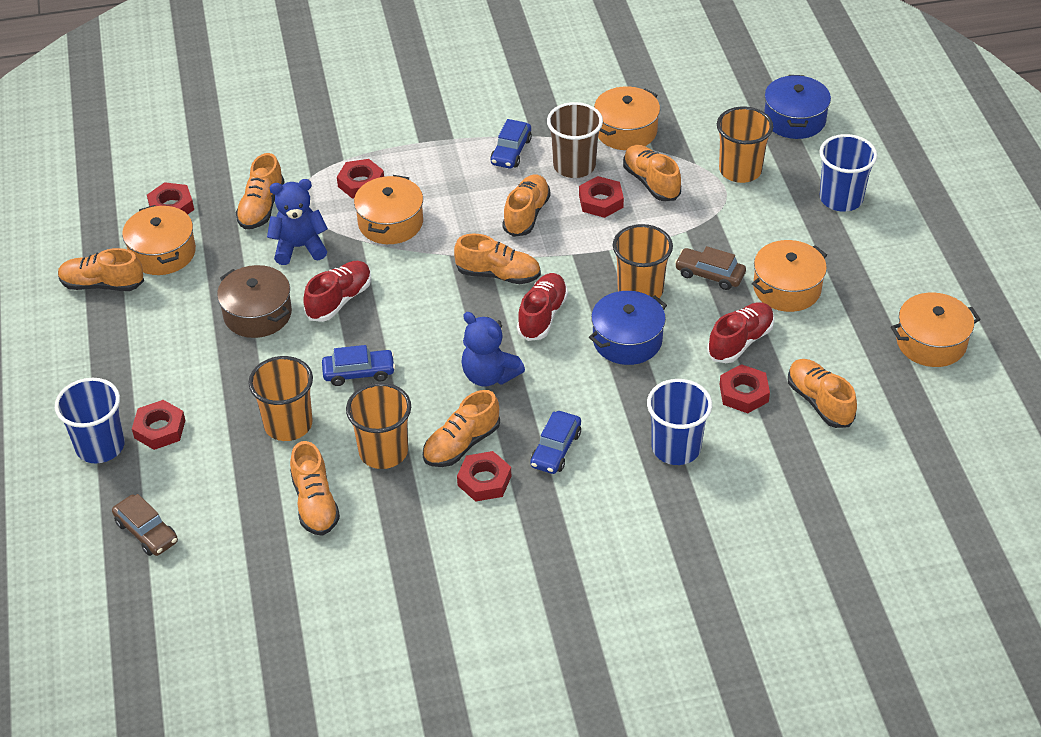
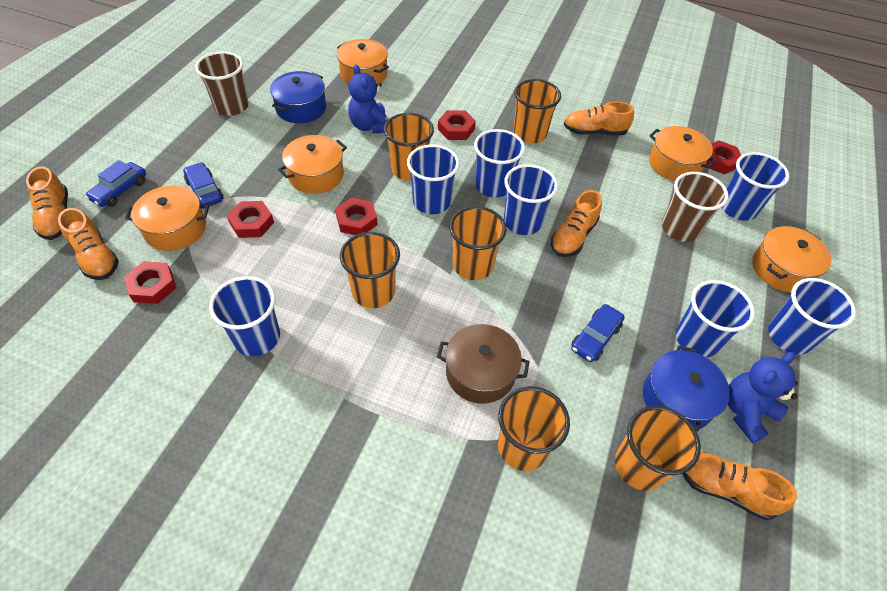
blue cup: [55,378,125,463] [647,379,712,465] [819,134,877,212] = 3 -> [209,276,280,356] [407,144,459,214] [474,129,525,198] [504,164,558,235] [676,280,755,357] [721,152,789,221] [768,278,856,355] = 7
brown car: [112,494,178,556] [675,246,746,290] = 2 -> none = 0
brown cup: [547,102,603,178] = 1 -> [195,51,249,116] [662,172,729,242] = 2
orange cup: [248,356,313,441] [346,383,411,469] [613,224,673,298] [717,106,773,183] = 4 -> [340,232,400,308] [384,113,434,180] [449,206,506,280] [498,386,570,471] [513,79,561,143] [615,406,701,491] = 6
orange shoe: [58,248,144,291] [236,153,285,229] [290,441,340,536] [423,390,500,467] [454,234,541,284] [502,174,551,237] [623,145,681,201] [788,359,857,428] = 8 -> [26,166,68,240] [58,208,119,280] [551,190,602,257] [564,102,634,135] [683,452,797,520] = 5
red nut: [132,400,186,450] [147,182,194,214] [337,159,384,199] [457,451,511,502] [579,176,624,218] [720,364,770,413] = 6 -> [124,261,176,304] [227,201,274,238] [335,197,378,235] [438,110,476,140] [705,140,741,174] = 5
red shoe: [303,261,371,322] [517,273,568,341] [707,302,774,363] = 3 -> none = 0

